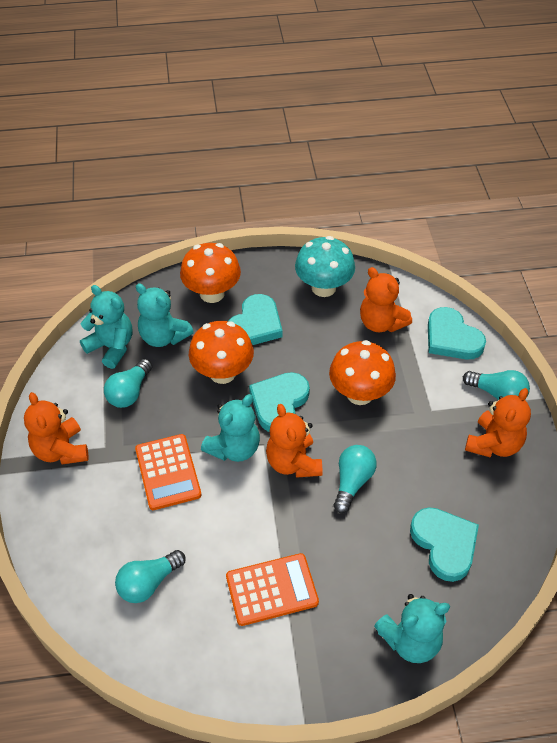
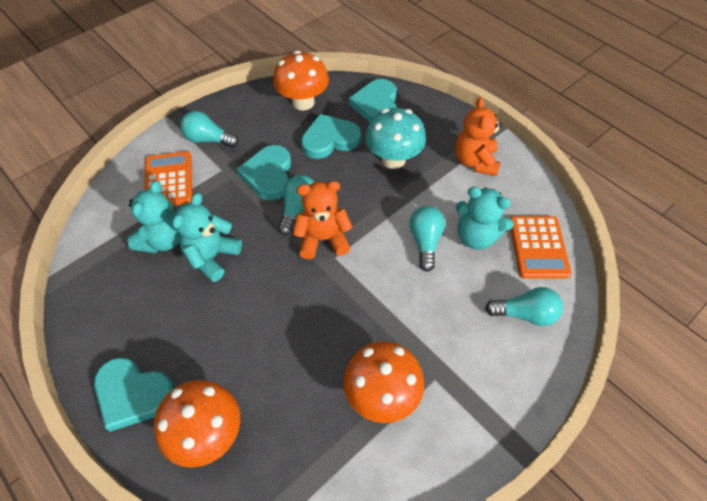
orange teddy bear: [24,392,88,465] [266,404,322,478] [360,267,412,332] [465,388,531,457] = 4 -> [293,181,353,259] [455,97,503,176] = 2
turquoise teddy bear: [80,285,132,369] [136,283,194,347] [201,394,260,462] [374,594,450,663] = 4 -> [127,181,180,253] [172,193,242,282] [456,187,514,250] = 3

